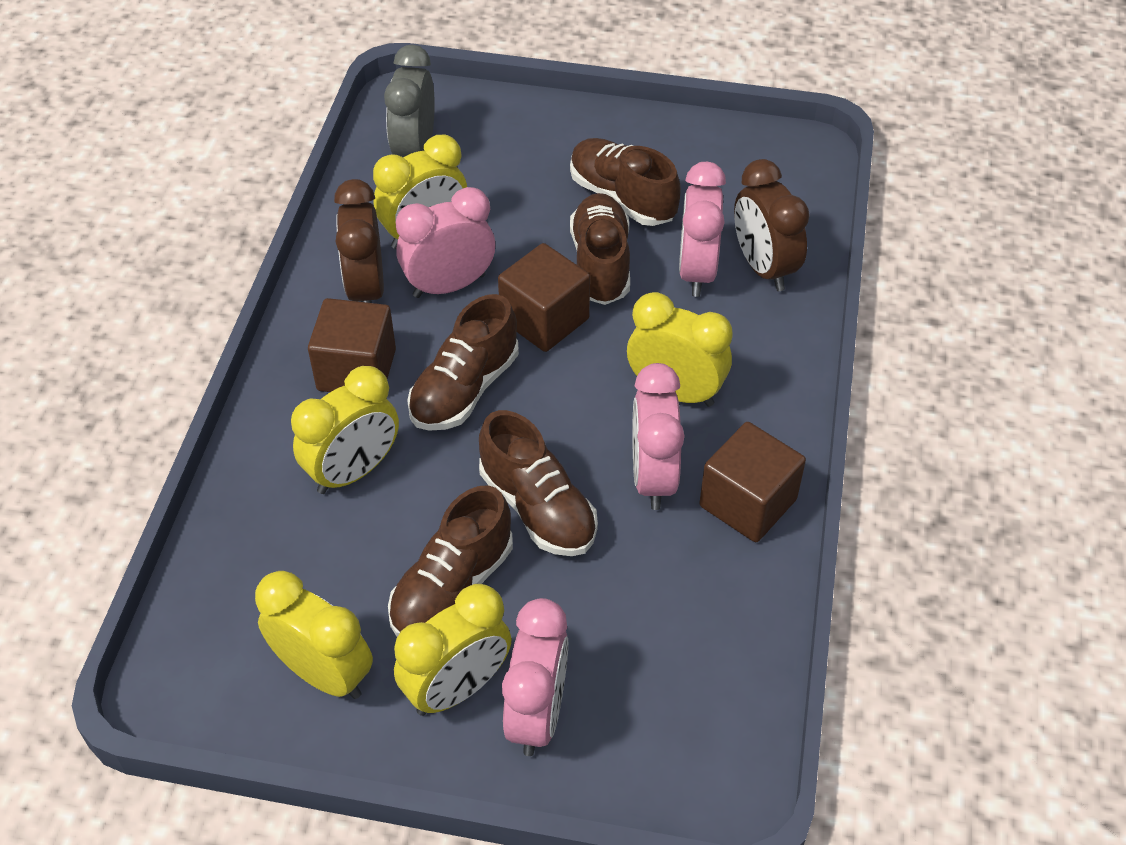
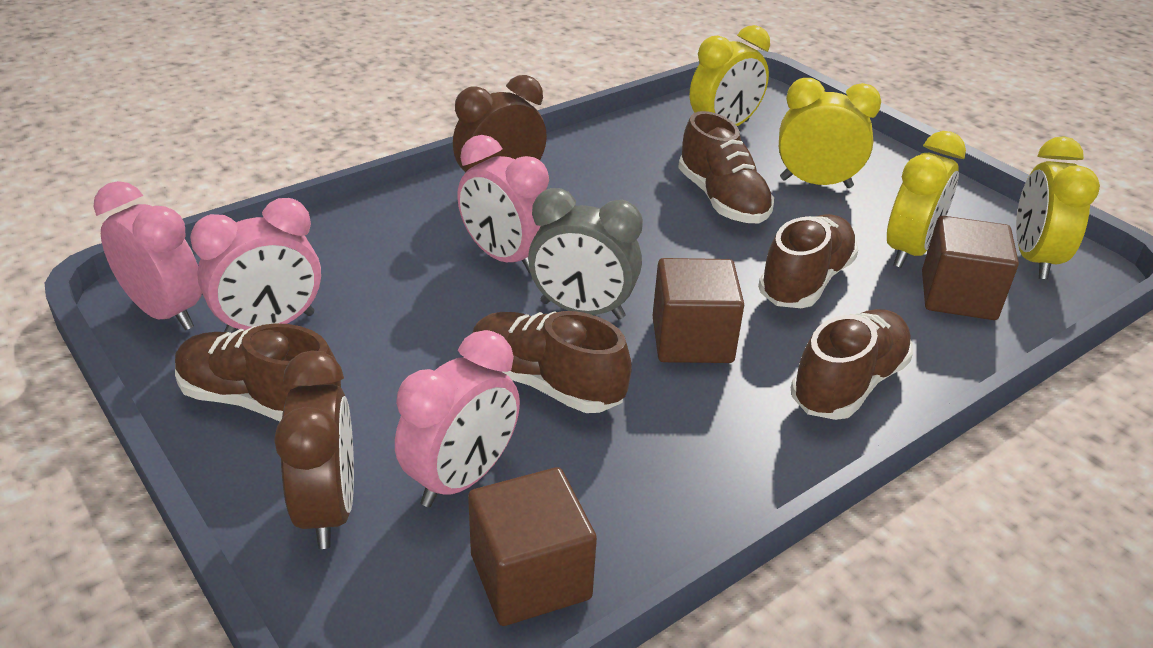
yellow clock: [255,571,373,699] [291,366,399,494] [373,135,467,249] [394,584,512,716] [627,292,733,407] = 5 -> [690,25,770,126] [779,78,881,188] [887,131,966,268] [1016,136,1100,279] = 4

